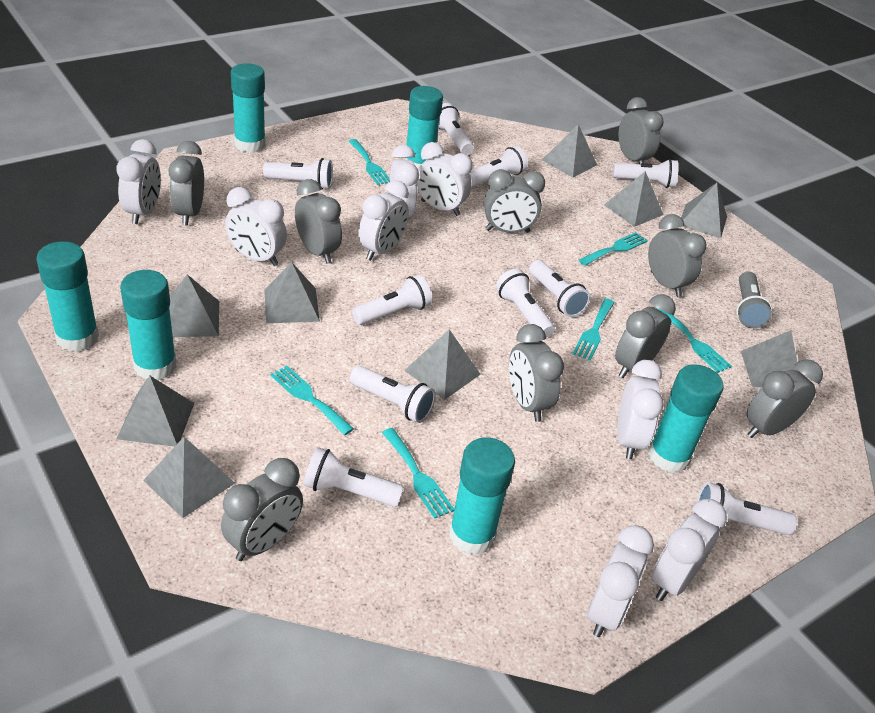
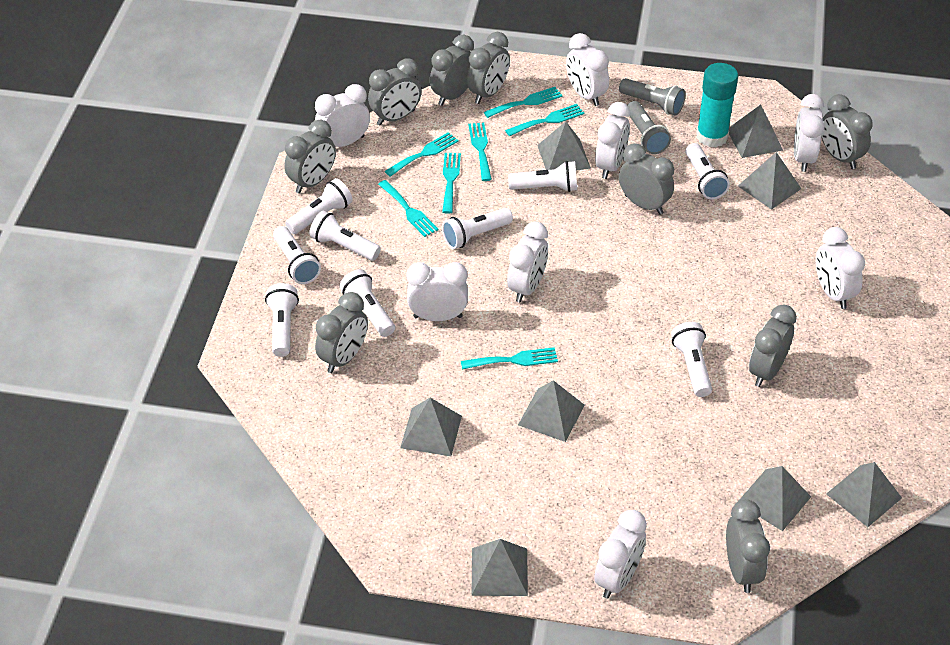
grey flashlight: [737,271,772,328] = 1 -> [619,78,685,116] [627,101,671,154] = 2
grey pyramid: [117,376,194,447] [143,437,235,518] [169,274,219,337] [264,262,320,323] [404,329,481,400] [542,124,597,178] [604,171,664,227] [681,183,727,238] [741,330,799,387] = 9 -> [400,398,462,456] [471,539,528,596] [518,380,585,442] [537,122,591,171] [729,105,783,158] [738,152,802,210] [738,466,811,531] [826,462,902,527] = 8
turquoise fork: [270,365,354,435] [349,139,390,185] [382,428,454,519] [572,298,615,361] [579,232,648,266] [658,309,732,373] = 6 -> [378,180,438,237] [385,132,459,177] [442,153,461,214] [461,347,558,370] [468,123,492,181] [484,87,563,118] [505,104,584,136] = 7
turquoise glue stick: [37,241,99,351] [120,270,176,380] [231,63,266,152] [405,86,443,169] [449,437,515,555] [648,364,723,473] = 6 -> [696,63,738,147] = 1
white flashlight: [263,158,333,189] [304,447,404,507] [350,366,436,423] [352,275,432,325] [438,103,474,155] [470,146,528,187] [496,269,555,337] [529,260,590,317] [613,159,679,188] [697,482,797,535] = 10 -> [265,283,299,357] [273,226,321,284] [285,178,353,234] [309,211,381,261] [339,269,395,337] [442,208,513,249] [508,161,577,192] [671,322,712,397] [685,143,730,199] = 9

